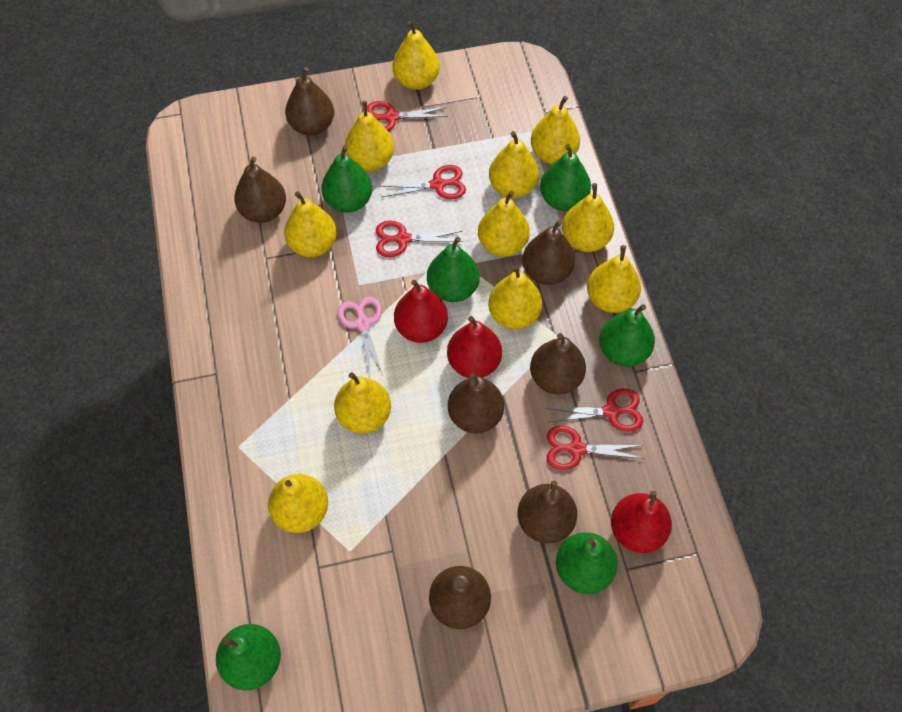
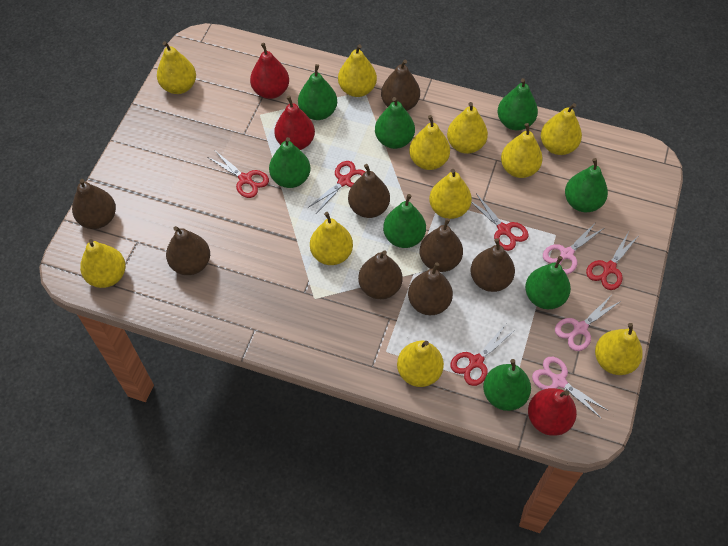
brown pear: [234,156,286,223] [285,67,334,136] [429,566,491,629] [448,373,504,433] [517,481,577,543] [522,220,575,285] [530,333,586,394] = 7 -> [72,179,116,229] [166,226,210,275] [348,164,390,218] [358,250,403,299] [381,60,420,111] [408,262,453,315] [420,218,463,272] [471,238,515,292] = 8
green pear: [216,624,281,690] [322,145,372,213] [427,237,480,302] [540,144,591,211] [556,532,618,594] [599,304,655,367] = 6 -> [269,137,310,188] [298,64,337,120] [375,97,415,149] [383,194,426,248] [483,359,531,411] [498,78,538,131] [525,256,571,309] [565,158,608,212] = 8
pink scissors: [338,297,383,378] = 1 -> [532,357,607,419] [543,222,604,275] [555,296,621,351] = 3

